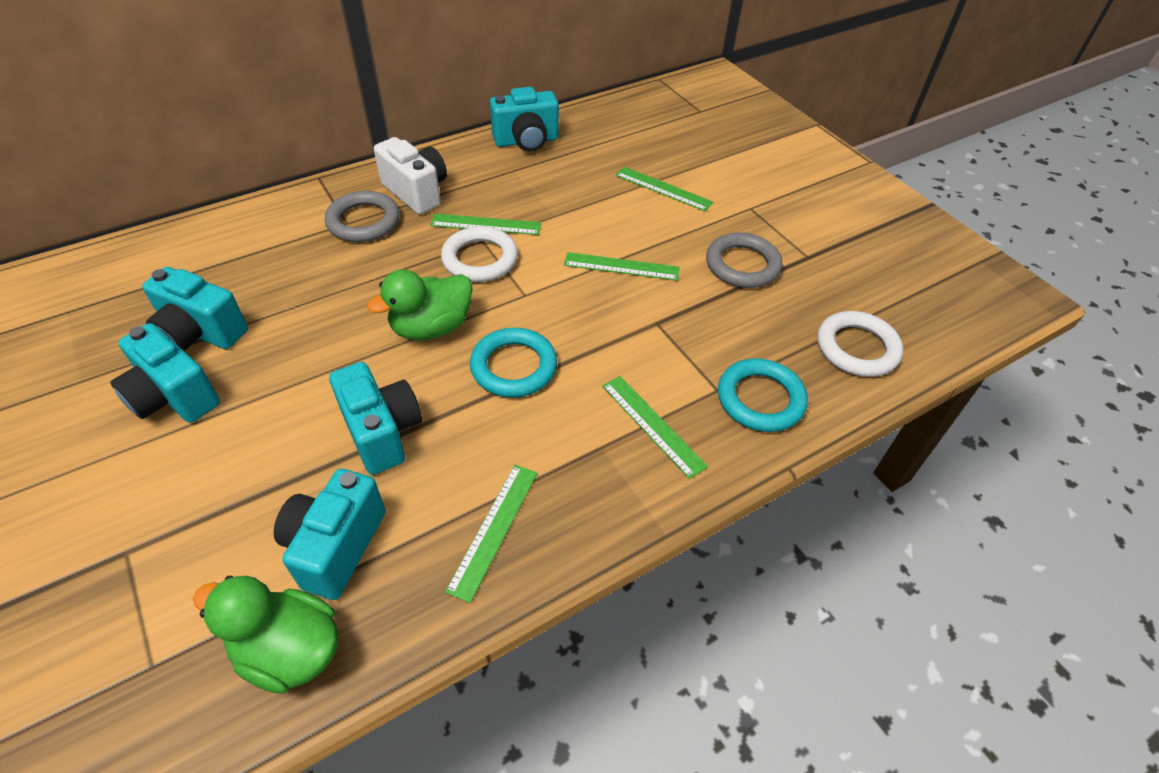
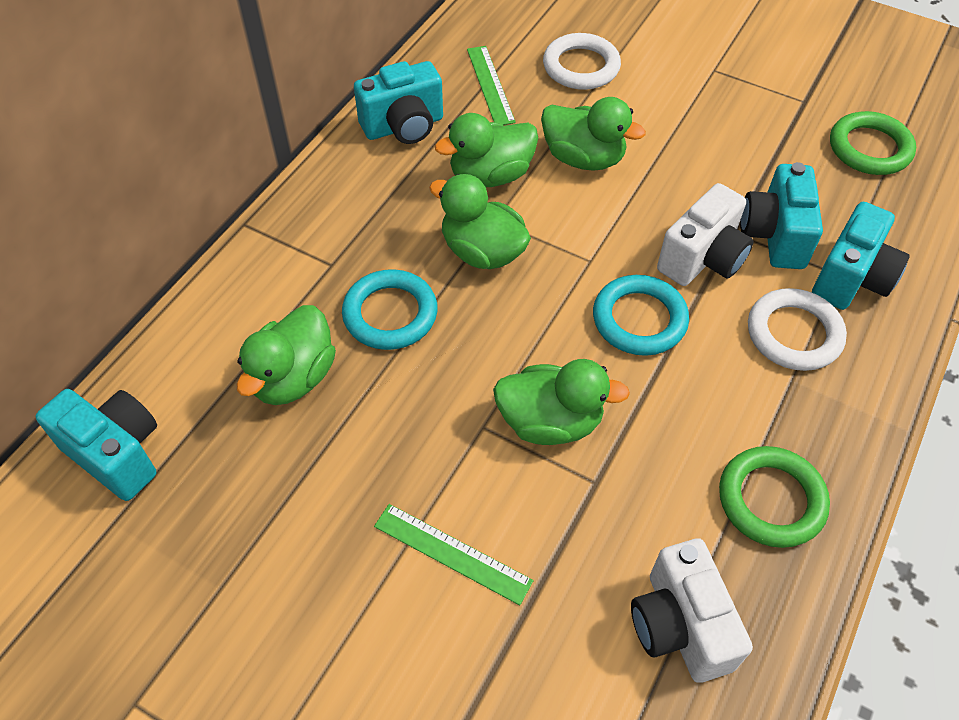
green duck: [193,576,338,694] [367,270,473,340] = 2 -> [236,305,336,405] [429,174,531,269] [435,113,538,187] [493,359,630,445] [541,97,646,171] = 5
green ring: none = 0 -> [719,446,830,548] [830,111,916,175] = 2
green ruler: [430,214,541,235] [445,465,537,603] [564,252,680,281] [602,376,708,479] [615,167,713,211] = 5 -> [374,504,534,605] [467,46,516,125] = 2
grey ring: [325,191,400,242] [706,232,782,288] = 2 -> none = 0
turquoise camera: [110,323,220,423] [142,267,248,351] [274,469,385,600] [329,362,422,475] [490,87,559,152] = 5 -> [36,389,157,501] [354,61,443,144] [740,162,823,269] [812,202,910,310] = 4
white camera: [374,137,447,214] = 1 -> [631,538,753,683] [657,183,754,286] = 2

